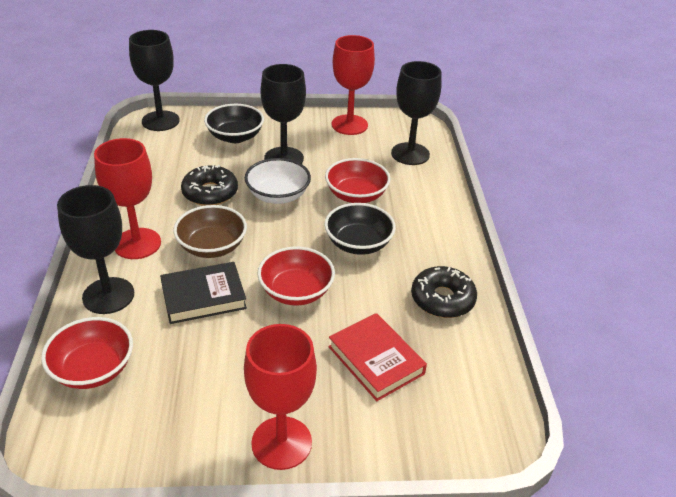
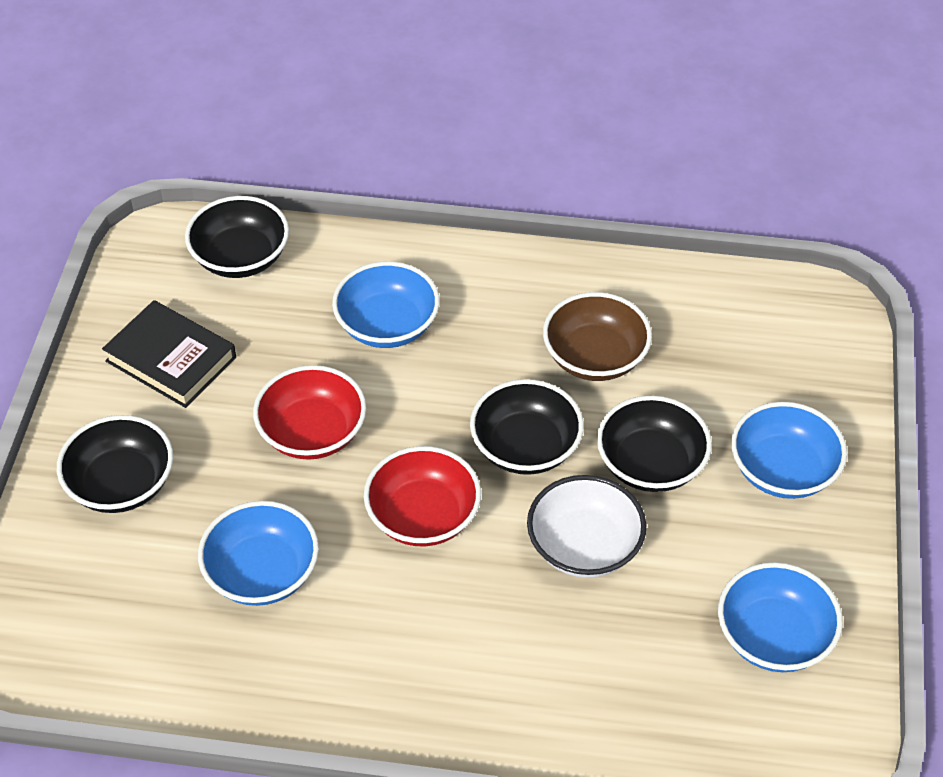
black bowl: [204,104,264,143] [324,203,396,255] = 2 -> [57,415,173,513] [185,196,289,278] [470,379,584,475] [597,395,712,492] = 4
black donut: [181,165,238,206] [411,266,477,318] = 2 -> none = 0
black goblet: [57,185,134,314] [129,30,180,131] [261,64,306,164] [391,61,442,165] = 4 -> none = 0
blue bowl: none = 0 -> [198,501,319,606] [332,261,440,348] [718,562,843,672] [731,402,847,499] = 4
red book: [328,313,427,401] = 1 -> none = 0
red bowl: [41,317,133,389] [257,246,335,305] [325,158,390,203] = 3 -> [253,365,366,460] [364,446,481,546] = 2
red goblet: [94,138,161,259] [244,324,317,470] [332,35,375,135] = 3 -> none = 0

